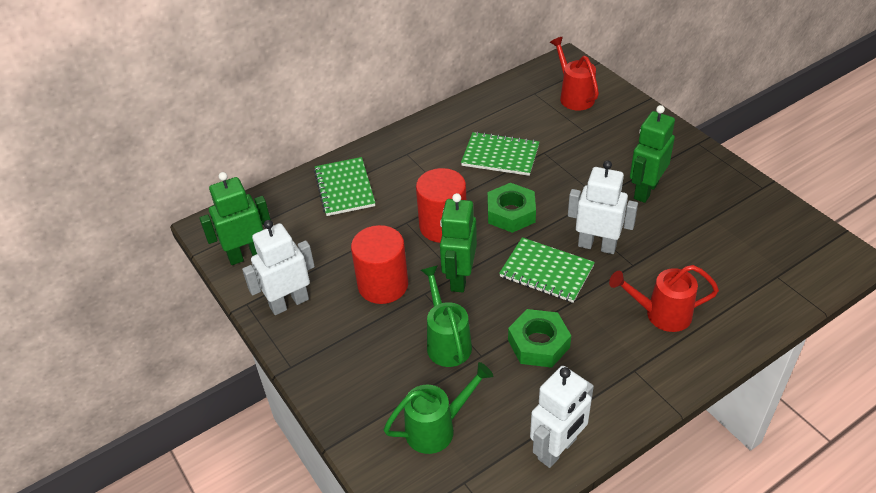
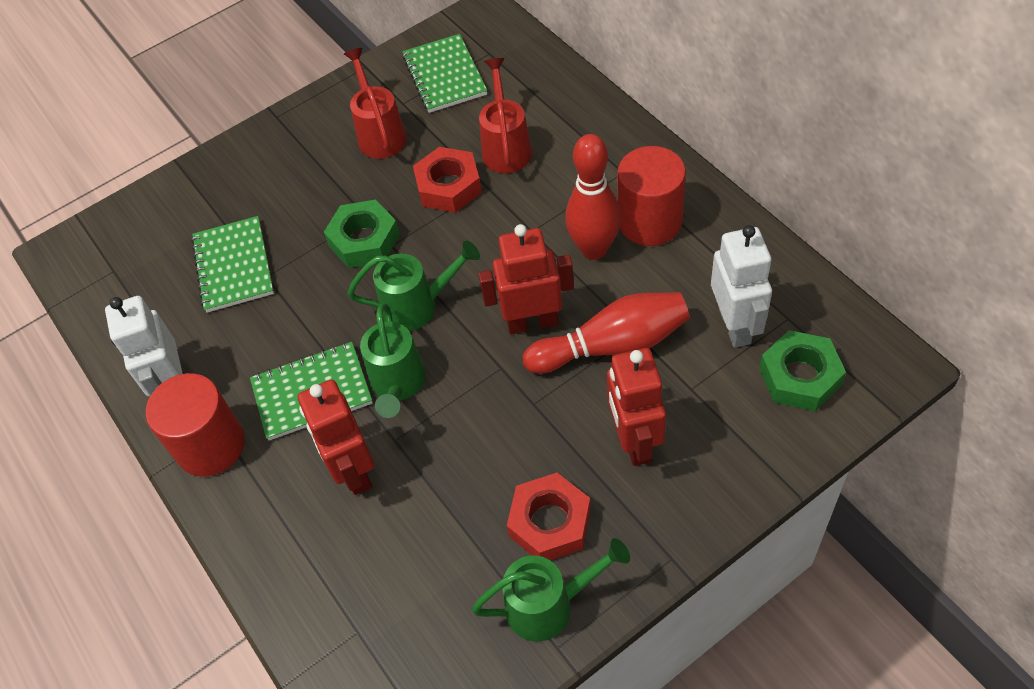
green robot: [199,172,271,265] [440,193,477,293] [630,105,675,203] = 3 -> none = 0
green watering can: [384,362,493,454] [421,266,472,367] = 2 -> [348,241,480,331] [360,303,426,418] [472,538,630,642] = 3
red bowling pin: none = 0 -> [523,292,690,374] [565,134,621,260] = 2
red nut: none = 0 -> [413,147,482,213] [507,473,591,560] = 2
red robot: none = 0 -> [298,379,375,495] [478,224,574,334] [607,348,666,466] = 3
white robot: [242,220,315,315] [530,366,594,468] [568,160,638,254] = 3 -> [105,296,183,396] [711,225,772,348] = 2

